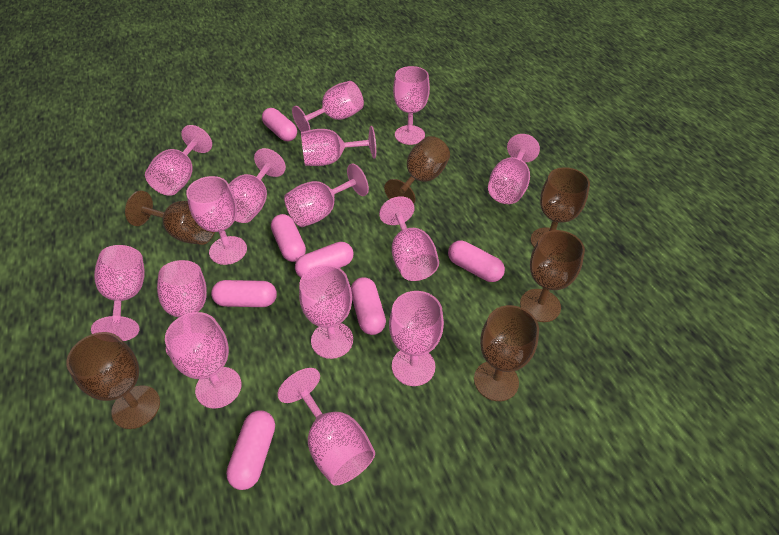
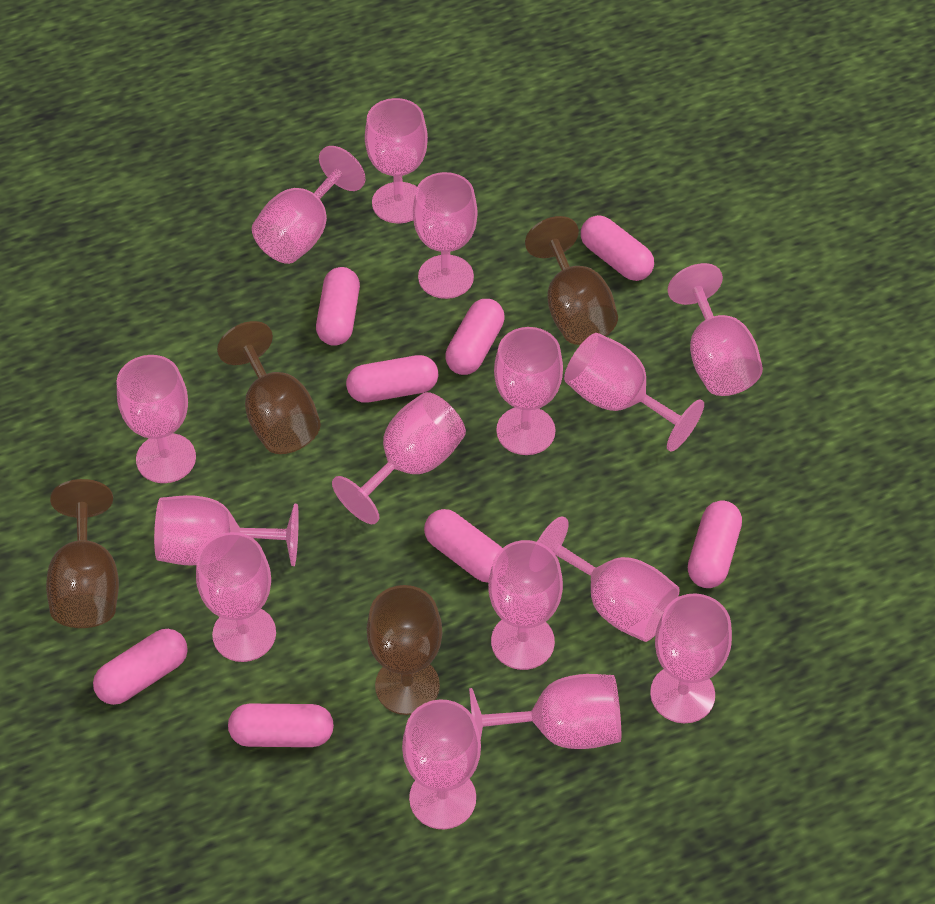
brown goblet: [66,332,160,429] [125,191,215,245] [384,136,450,203] [474,305,539,401] [520,230,585,322] [531,167,590,247] = 6 -> [46,479,119,628] [217,321,321,454] [367,585,442,715] [525,216,618,345] = 4
pink capsule: [211,280,277,307] [226,410,275,490] [262,108,297,141] [271,214,306,262] [295,242,353,278] [351,277,386,335] [448,240,505,282] = 7 -> [93,629,188,705] [228,704,334,747] [316,267,360,346] [346,355,438,403] [424,509,502,583] [445,299,505,375] [581,215,654,281] [688,501,742,588] = 8

